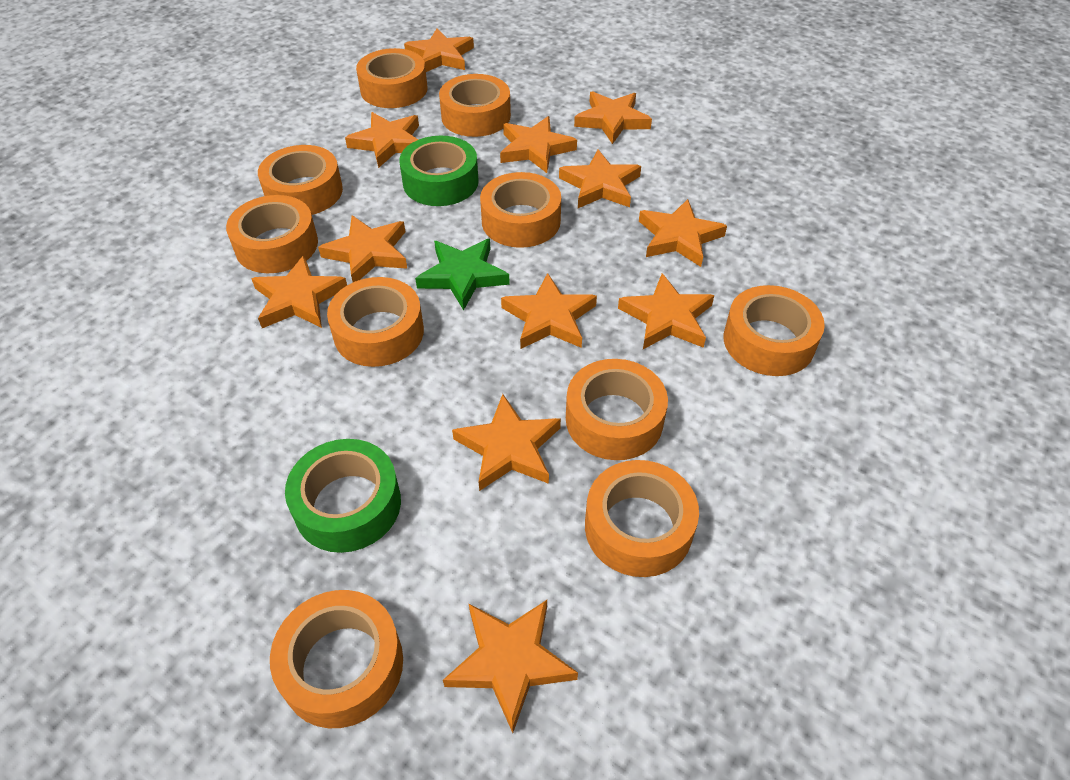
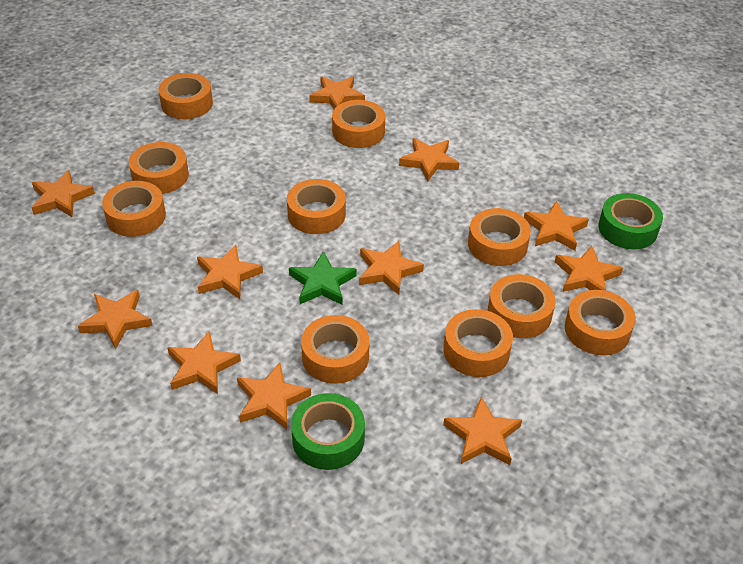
orange star: [251,255,347,328] [318,215,407,282] [345,112,419,168] [404,28,474,72] [443,600,578,733] [452,394,561,491] [500,116,577,173] [501,273,597,349] [559,150,641,208] [574,91,652,144] [618,273,714,349] [639,199,727,267] = 12 -> [31,170,95,217] [78,290,153,349] [167,331,241,394] [197,245,263,299] [237,363,311,429] [309,76,365,109] [359,241,424,295] [399,138,459,181] [443,396,522,465] [524,201,589,250] [555,246,623,292] = 11

